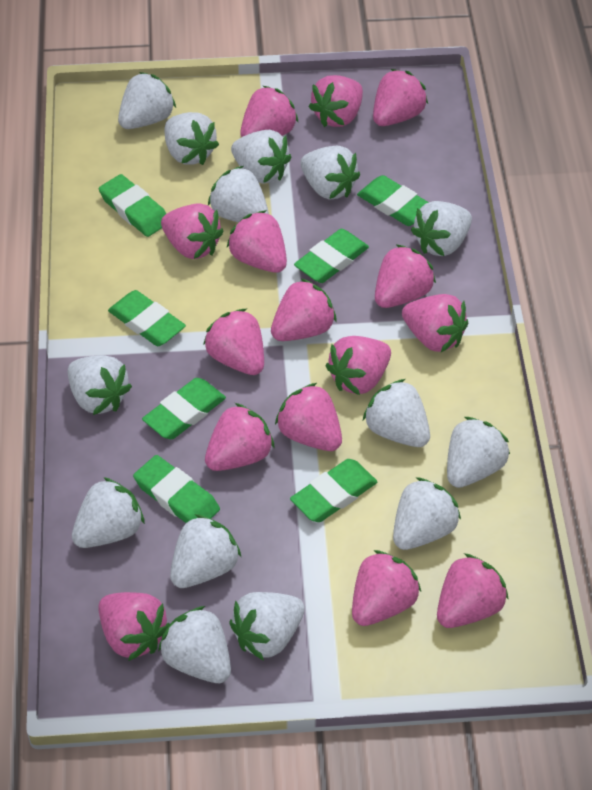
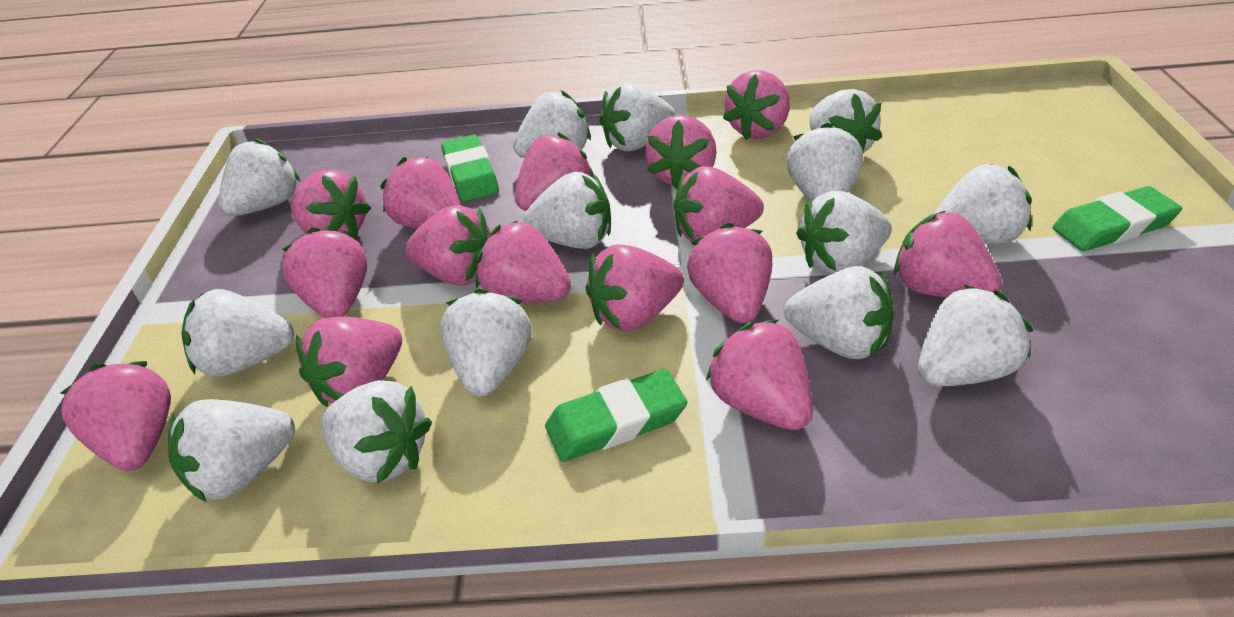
green eraser: [99,174,166,237] [108,290,186,346] [133,455,220,523] [142,378,226,439] [290,459,378,522] [294,229,369,283] [357,175,429,226] = 7 -> [441,134,499,202] [545,369,687,462] [1052,186,1182,251] = 3

